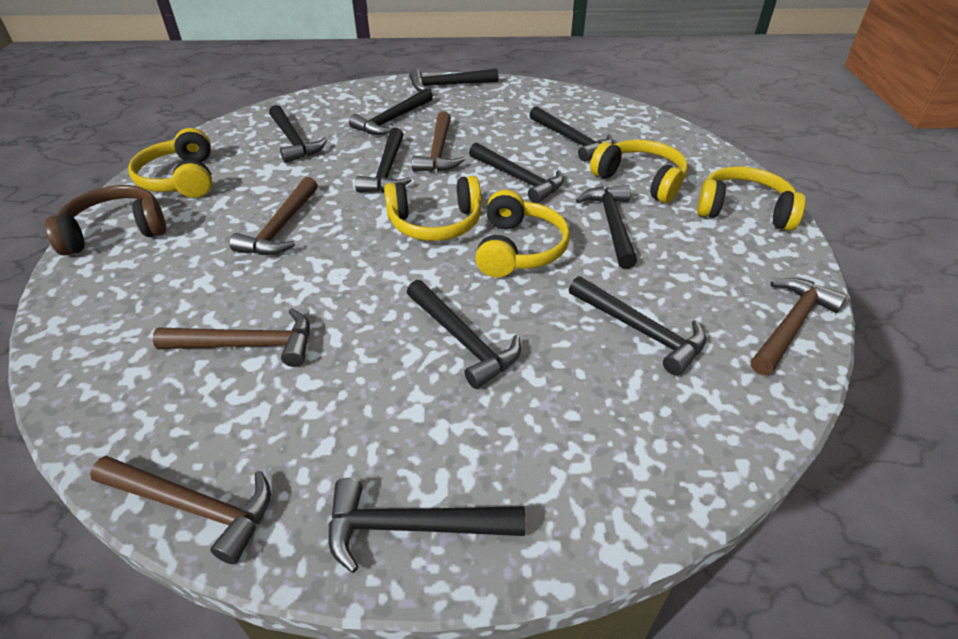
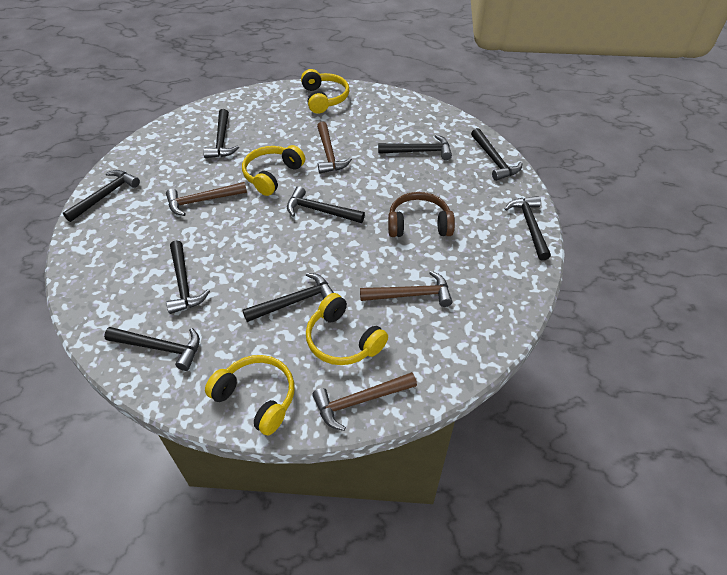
black hammer: [269,105,328,163] [328,478,525,573] [349,88,433,135] [355,128,412,193] [407,280,521,389] [409,68,499,92] [469,143,564,203] [530,106,613,162] [569,276,706,376] [576,185,637,269] = 10 -> [63,170,140,222] [104,327,200,371] [166,240,210,314] [203,109,239,158] [243,273,334,322] [287,186,365,223] [378,135,452,160] [471,128,522,181] [505,196,551,261] = 9
brown hammer: [90,456,271,564] [153,308,310,367] [229,177,318,255] [412,112,465,172] [751,278,847,375] = 5 -> [166,182,247,216] [312,372,417,431] [317,121,352,173] [360,271,452,307] = 4
yellow headphones: [128,128,212,198] [384,176,481,241] [475,190,570,277] [590,140,688,203] [697,166,806,231] = 5 -> [205,355,294,435] [242,145,305,196] [301,69,349,114] [306,293,388,365] = 4

